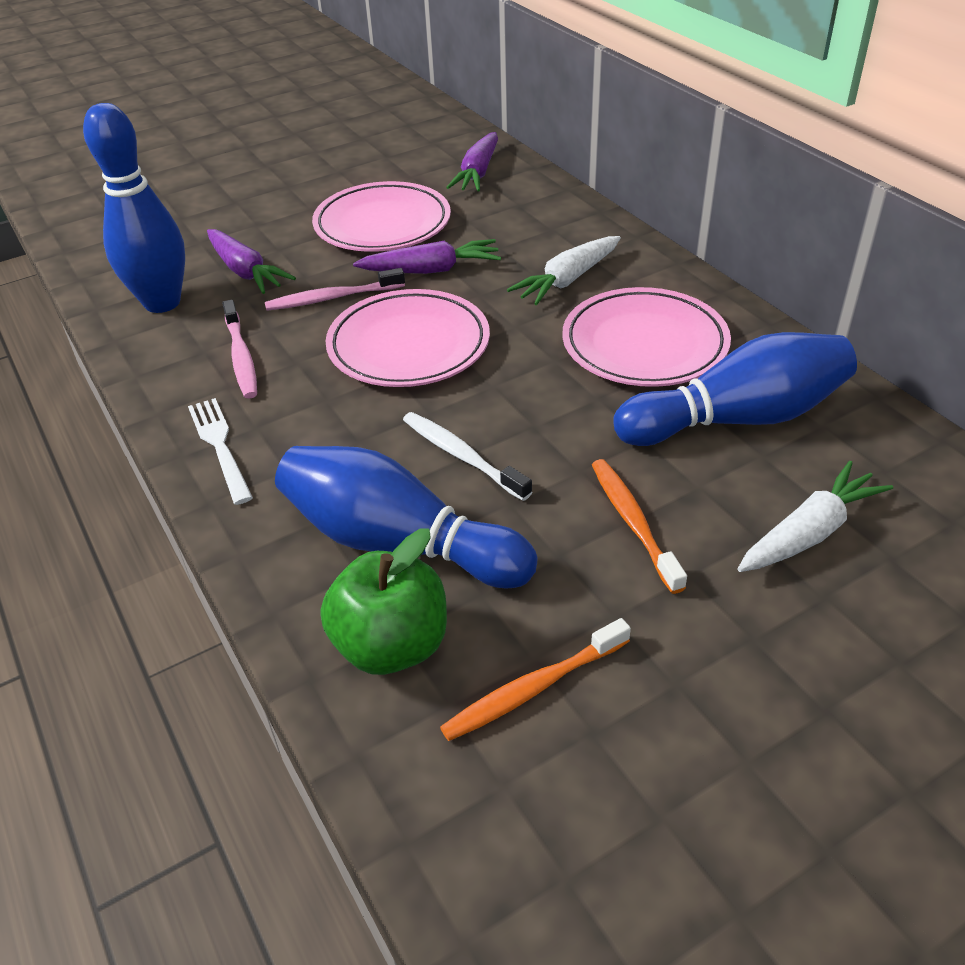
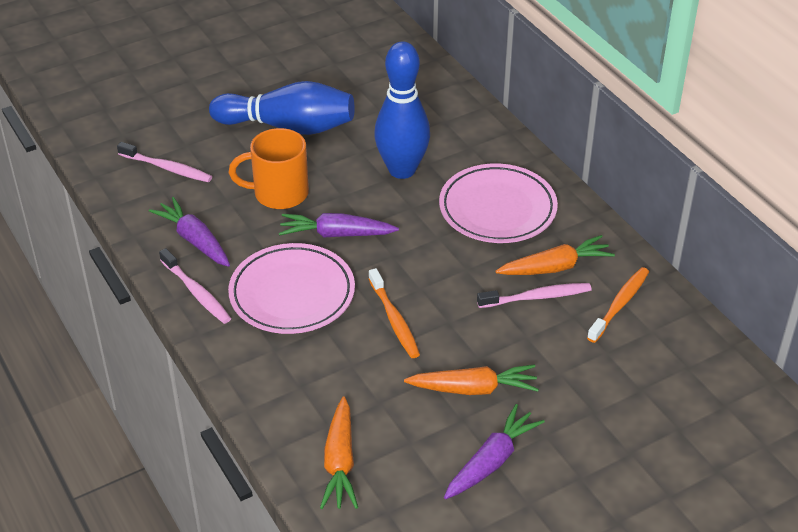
blue bowling pin: [83,103,185,313] [275,446,537,588] [613,332,857,446] = 3 -> [209,81,355,135] [374,41,430,179] = 2
green apple: [321,529,447,675] = 1 -> none = 0
orange carrot: none = 0 -> [320,396,358,509] [404,364,539,395] [495,235,615,275] = 3
orange mug: none = 0 -> [229,128,309,209] = 1
pink plate: [312,181,451,252] [326,289,490,387] [562,287,731,387] = 3 -> [228,243,355,334] [439,164,558,243] = 2
pink toothbrush: [222,300,257,399] [265,268,405,311] = 2 -> [117,142,212,182] [159,248,231,324] [477,283,592,308] = 3
white carrot: [507,236,621,305] [738,461,893,572] = 2 -> none = 0
white fork: [188,398,253,505] = 1 -> none = 0
white toothbrush: [403,412,532,501] = 1 -> none = 0

